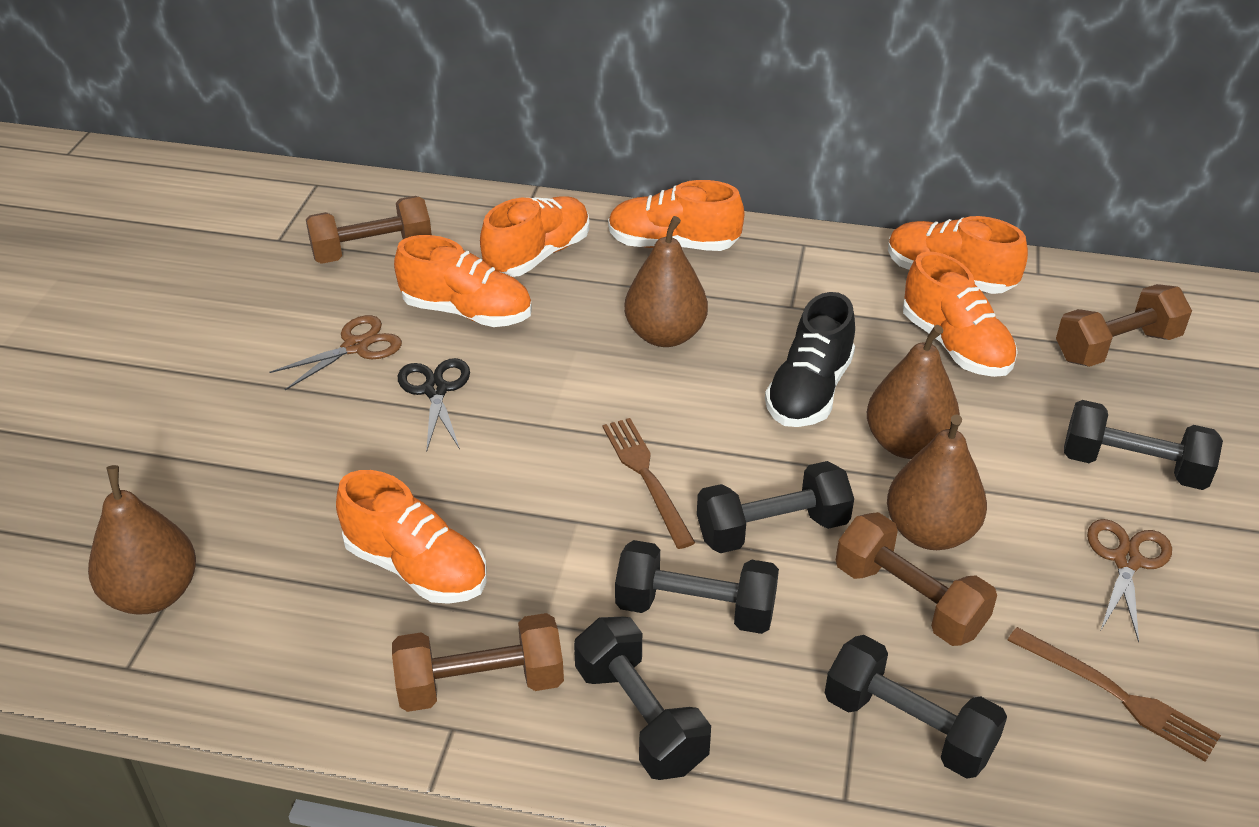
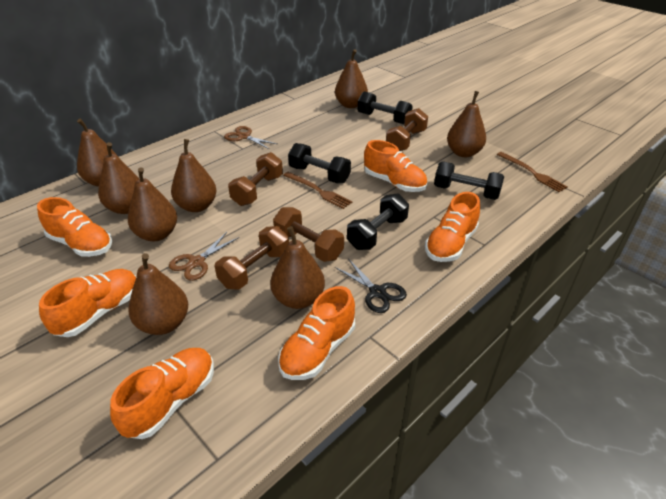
black dumbbell: [574,617,711,780] [615,540,779,634] [697,461,854,553] [825,635,1007,779] [1064,400,1223,490] = 5 -> [288,143,351,183] [347,194,409,250] [358,91,413,124] [434,162,505,200] = 4
black shoe: [765,292,855,427] = 1 -> none = 0
brown pear: [88,465,196,614] [624,216,708,347] [867,325,960,459] [887,415,987,550] = 4 -> [77,119,117,187] [98,142,139,214] [128,167,177,241] [128,253,188,335] [171,139,217,212] [270,226,325,309] [335,49,368,108] [447,91,486,157] = 8

